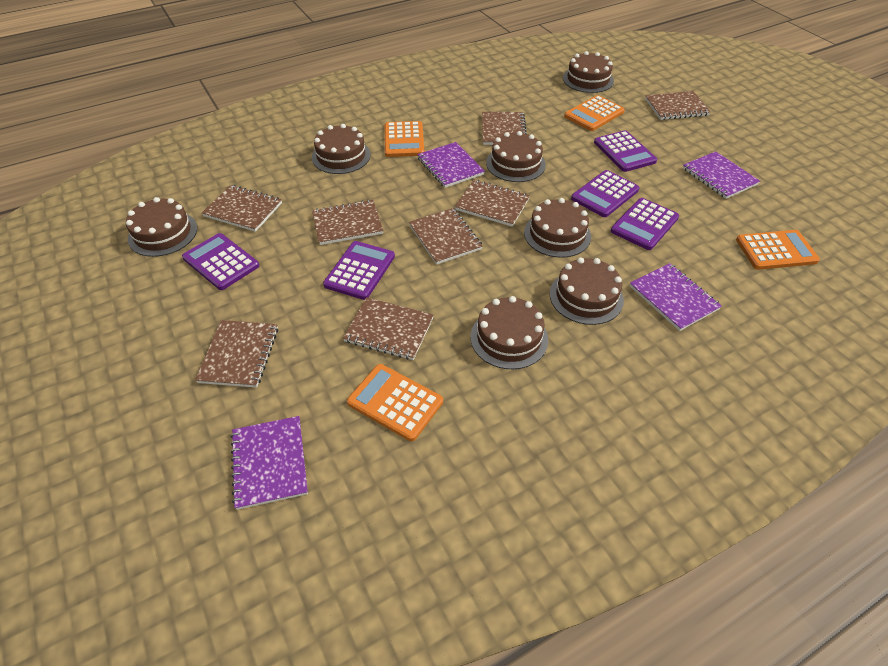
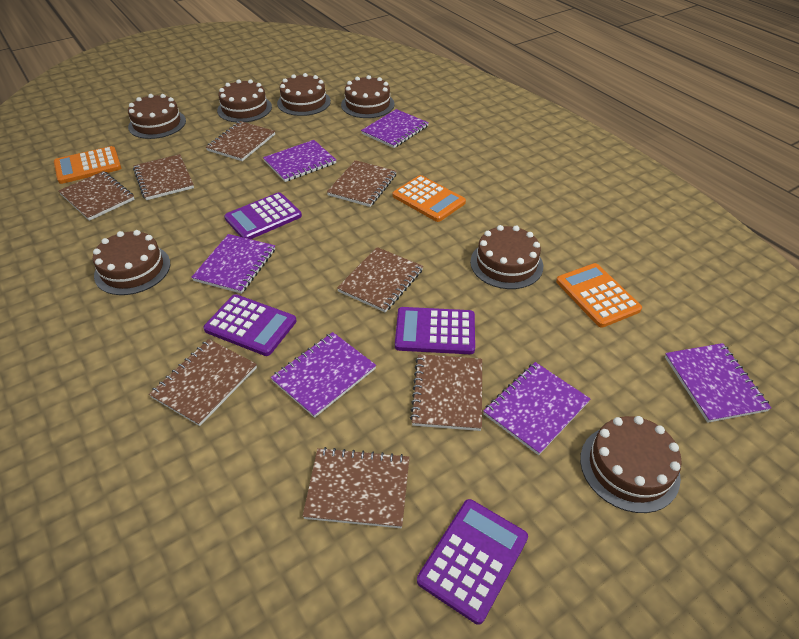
orange calculator: [347,364,443,441] [385,121,425,157] [564,95,625,131] [736,230,820,270] = 4 -> [54,146,121,184] [393,175,466,222] [556,263,642,327] = 3
purple calculator: [182,233,259,290] [323,241,395,300] [571,170,639,217] [594,130,657,172] [611,198,679,250] = 5 -> [203,294,297,356] [224,192,302,239] [395,307,475,354] [417,499,528,625] = 4
purple notebook: [231,416,308,510] [417,142,485,188] [630,263,722,331] [683,151,760,199] = 4 -> [191,234,275,294] [263,140,336,182] [271,332,376,418] [361,109,429,148] [483,362,590,455] [665,343,771,423] = 6

